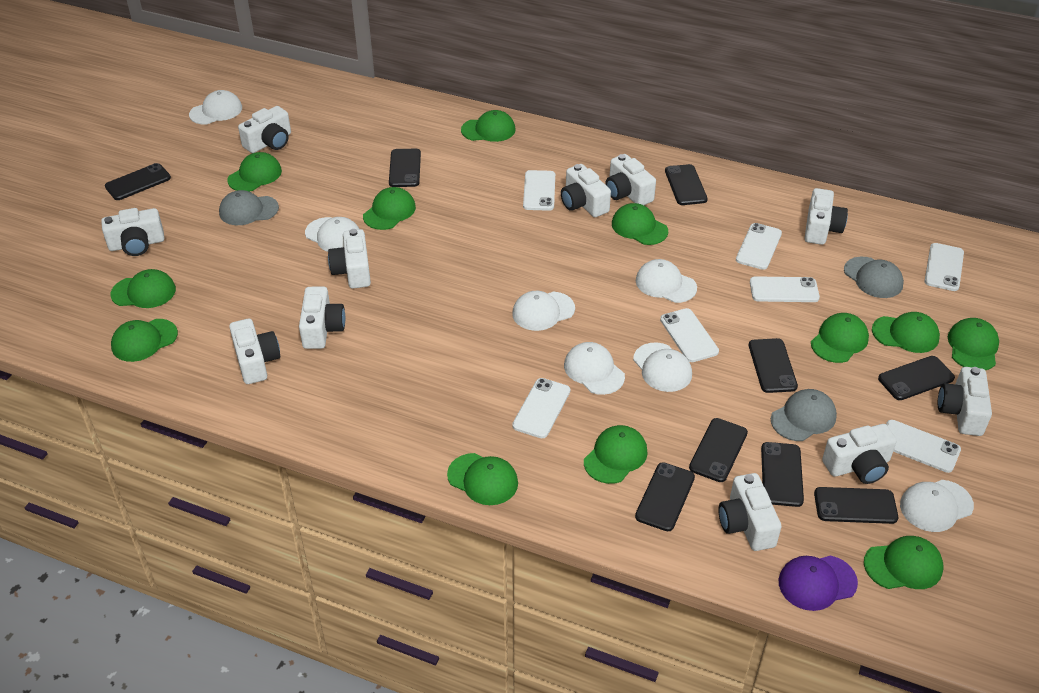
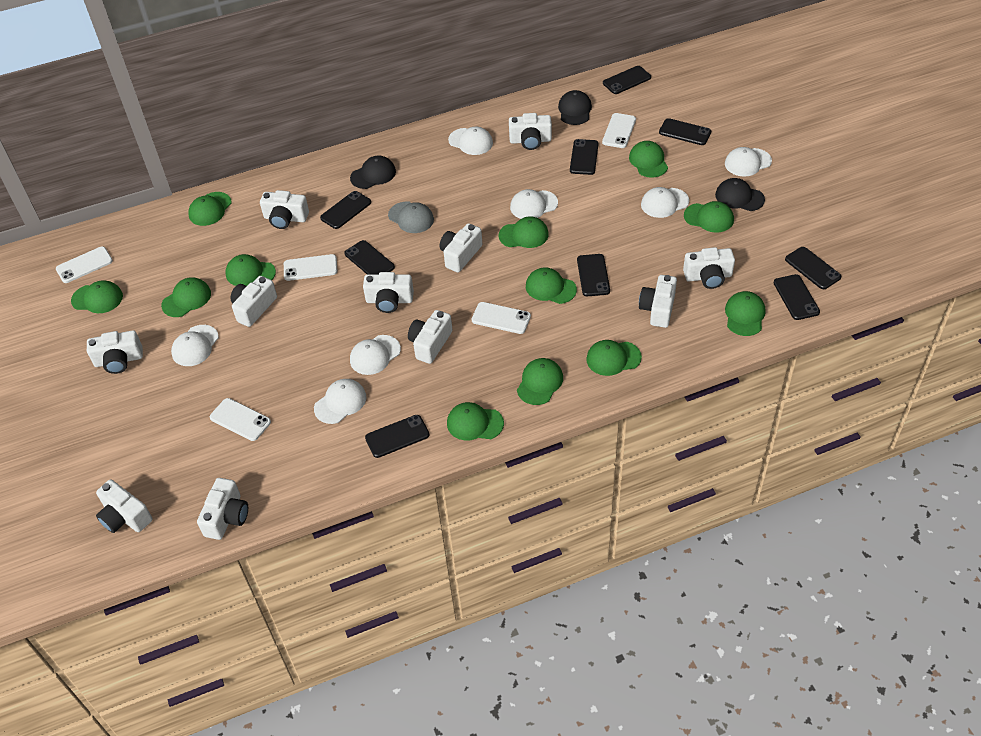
black cap: none = 0 -> [350,156,396,189] [558,90,592,125] [715,178,765,211] = 3
grey cap: [219,190,279,225] [771,389,837,441] [844,257,904,298] = 3 -> [388,202,434,233] = 1
purple cap: [779,556,858,611] = 1 -> none = 0
white phone: [512,378,570,438] [523,170,555,211] [660,308,719,362] [736,223,782,270] [750,276,820,302] [886,420,961,473] [925,243,964,291] = 7 -> [56,246,113,283] [210,398,271,441] [284,254,337,281] [472,302,531,334] [602,113,636,148] = 5

